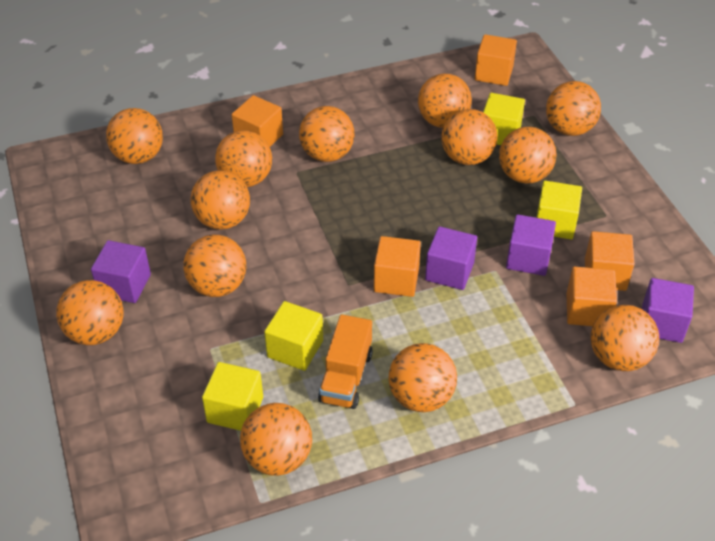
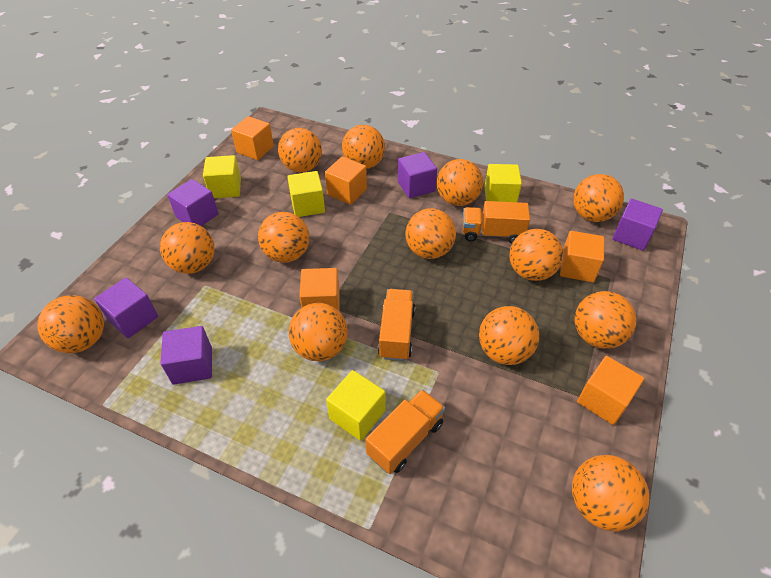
orange truck: [318,314,373,409] = 1 -> [365,389,445,474] [378,289,415,361] [463,201,530,243] = 3
purple cube: [91,240,151,303] [425,226,477,290] [506,214,556,276] [642,278,694,343] = 4 -> [94,277,158,338] [161,326,212,385] [167,179,219,226] [398,152,437,198] [612,198,663,251] = 5

